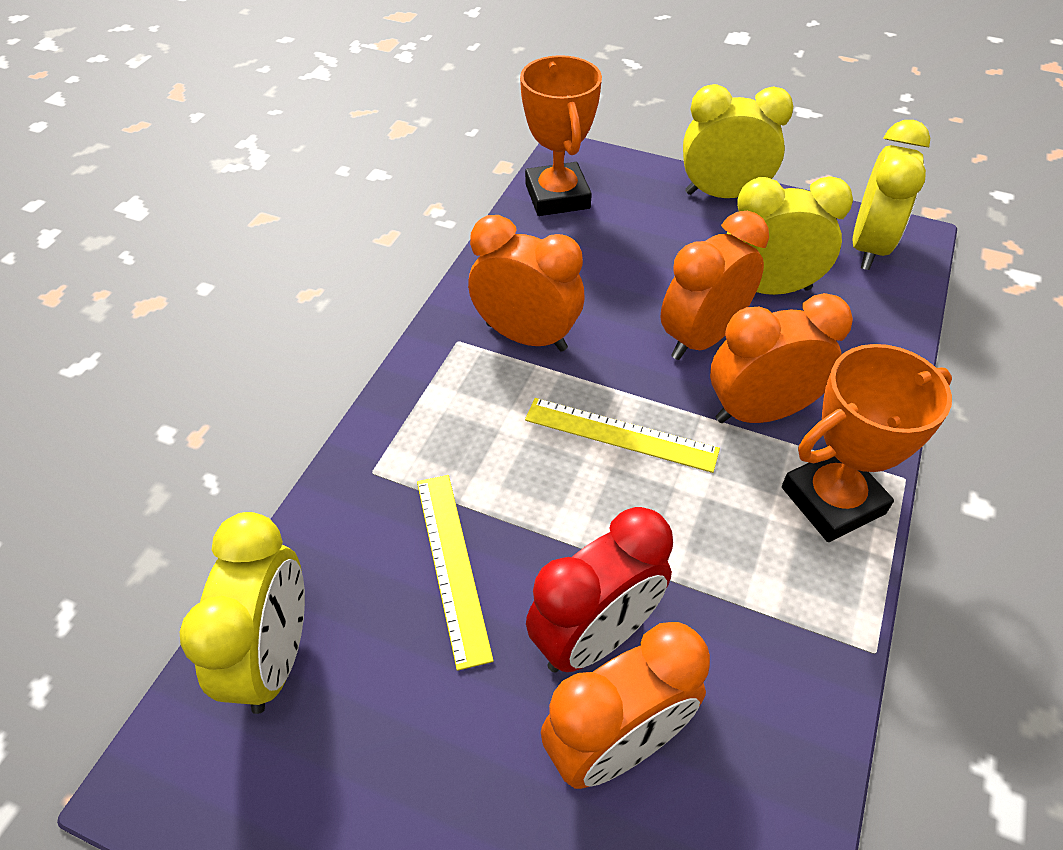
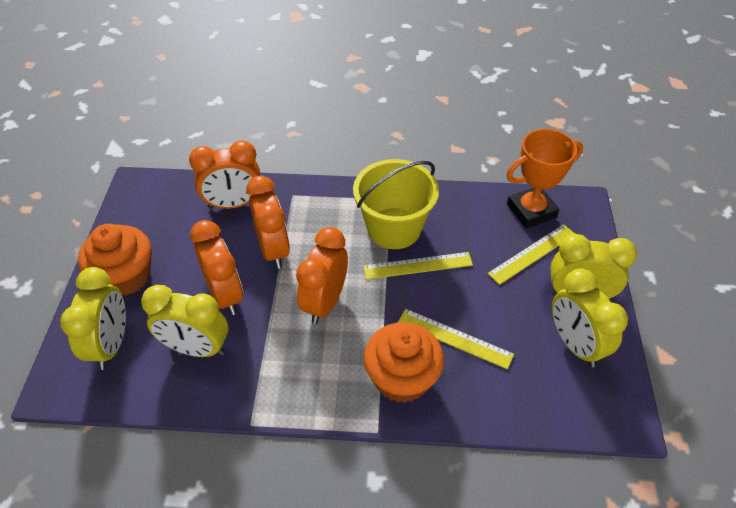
orange cupcake: none = 0 -> [78,224,152,296] [364,322,444,403] = 2
orange trophy: [520,55,602,216] [782,344,952,542] = 2 -> [506,129,583,228] = 1
red clock: [526,507,673,673] = 1 -> none = 0
yellow bucket: none = 0 -> [353,159,439,249] = 1
yellow ruler: [417,475,494,671] [525,398,720,473] = 2 -> [363,252,473,280] [398,309,514,369] [488,224,575,285] = 3

